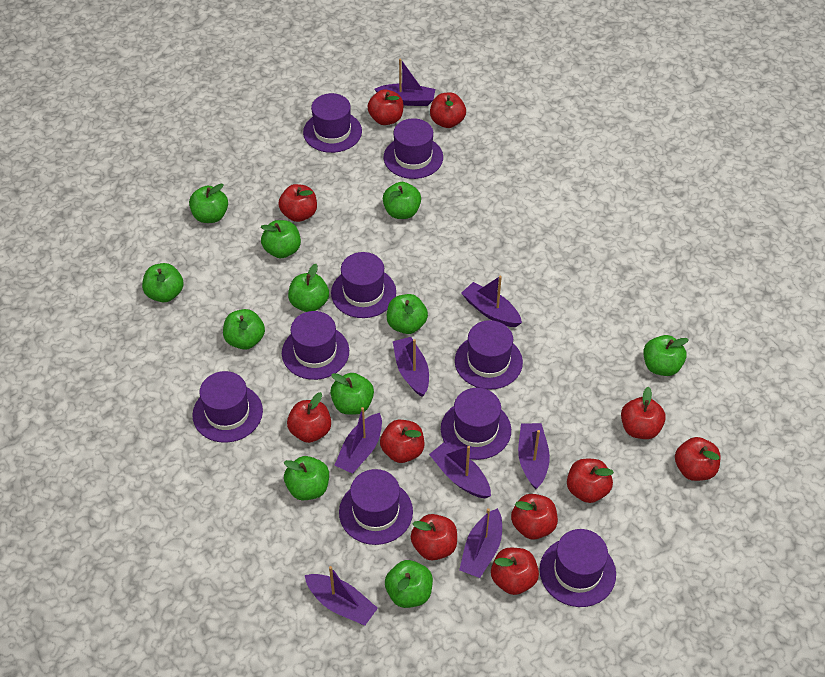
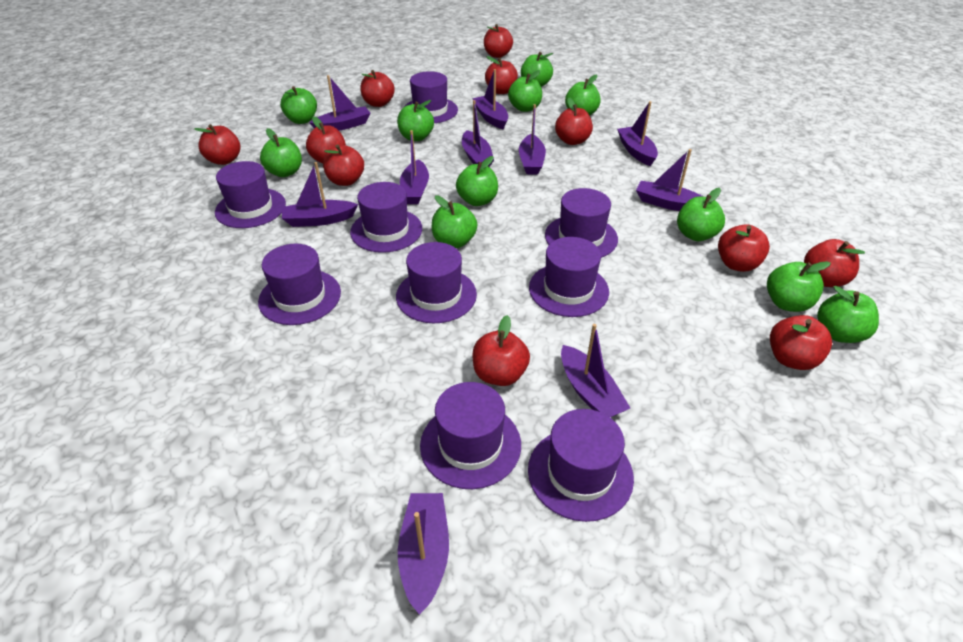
purple boat: [305,566,378,625] [335,407,382,474] [375,58,435,106] [393,337,429,397] [429,442,491,498] [459,508,502,578] [461,276,522,327] [518,423,550,489] = 8 -> [282,162,358,227] [309,75,371,131] [398,493,449,615] [400,130,429,204] [462,100,494,167] [472,69,508,129] [519,104,546,175] [561,324,630,417] [617,101,658,166] [636,149,704,211] = 10

